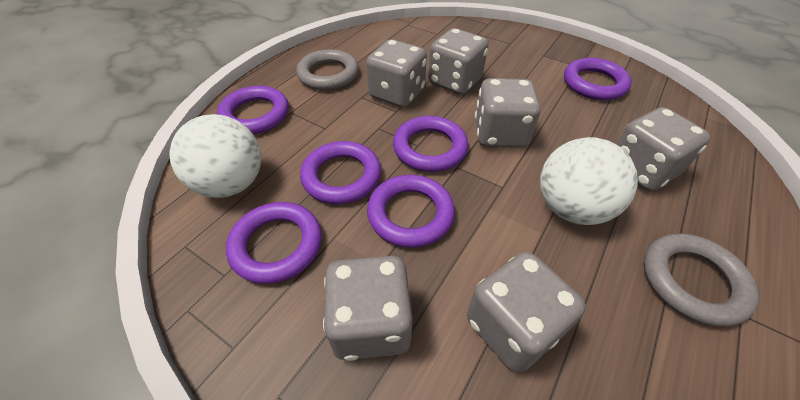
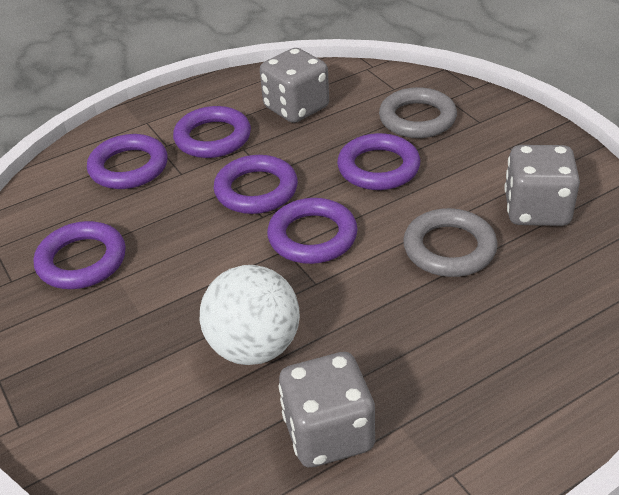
grey dice: [323,256,413,361] [366,39,427,108] [428,28,489,95] [467,252,586,373] [475,78,541,148] [616,107,710,191] = 6 -> [260,48,329,123] [278,352,375,467] [504,145,580,226] = 3
white ball: [169,114,261,198] [540,137,638,225] = 2 -> [200,265,300,365] = 1

